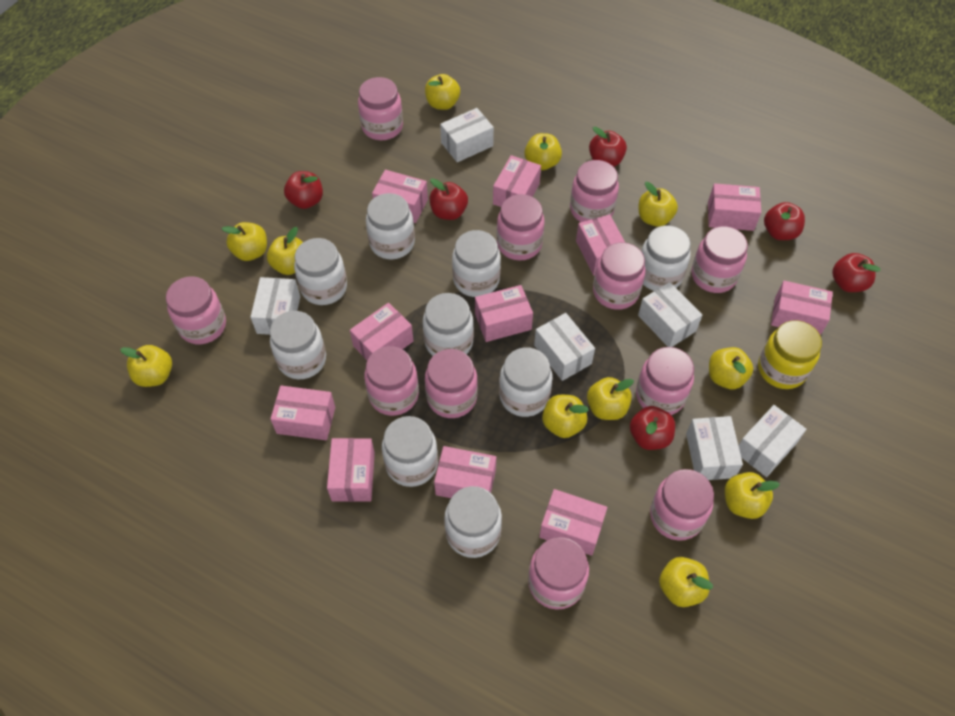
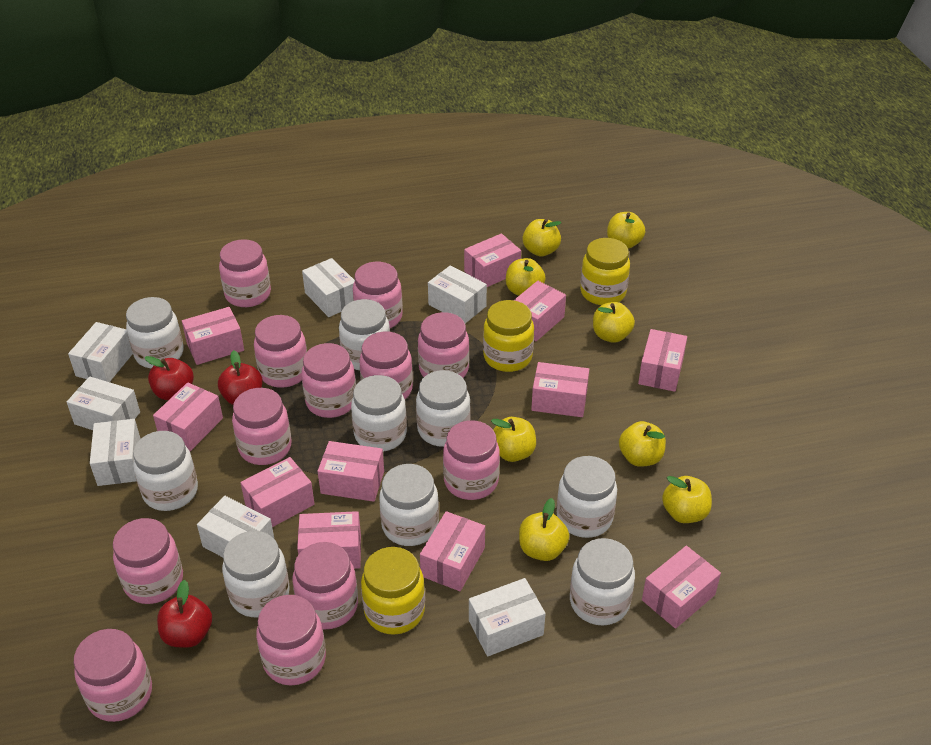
pink jar: [166,276,226,344] [358,77,403,140] [364,346,419,416] [425,349,478,418] [497,194,545,261] [528,537,589,610] [570,160,619,222] [593,242,646,310] [636,347,694,415] [650,469,714,541] [691,226,748,293] = 11 -> [74,629,152,722] [113,518,183,604] [219,239,271,307] [232,388,292,465] [254,315,307,388] [256,595,326,685] [293,542,358,629] [301,343,356,418] [353,262,403,328] [359,332,413,399] [418,312,469,378] [443,420,500,500] = 12
red apple: [284,171,323,209] [430,178,468,220] [589,127,627,167] [630,406,675,450] [764,202,805,240] [832,253,881,292] = 6 -> [145,356,194,400] [157,580,212,648] [218,350,262,405] = 3
white box: [250,277,300,335] [440,108,494,162] [534,313,595,381] [638,282,702,347] [686,416,743,480] [739,405,806,477] = 6 -> [67,376,140,430] [68,322,133,382] [90,419,141,486] [197,496,274,557] [302,258,355,317] [428,265,487,323] [469,578,546,657] = 7
yellow apple: [120,345,172,387] [222,222,267,261] [267,227,303,275] [425,74,460,110] [524,133,562,170] [542,395,589,438] [587,377,634,420] [639,182,678,227] [659,557,713,607] [709,347,753,389] [725,472,780,519] = 11 -> [491,417,536,462] [506,258,546,296] [519,498,569,561] [523,219,561,257] [593,302,635,343] [607,212,645,249] [619,421,666,467] [662,476,712,523] = 8
yellow jar: [758,320,822,389] = 1 -> [361,547,425,635] [483,300,534,372] [580,238,630,305] = 3

